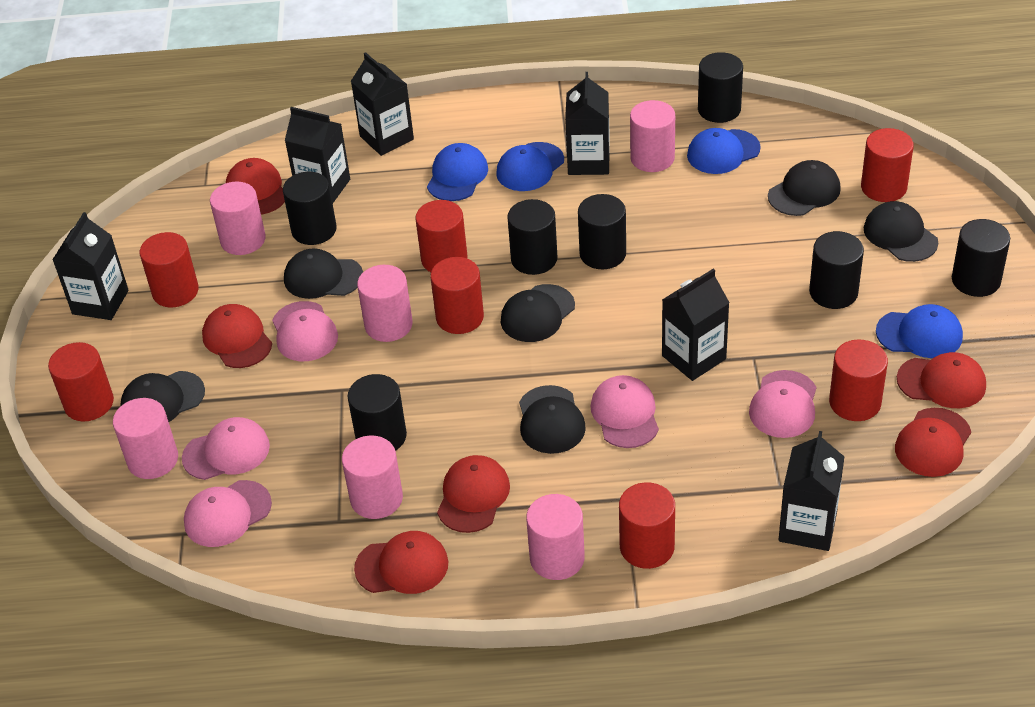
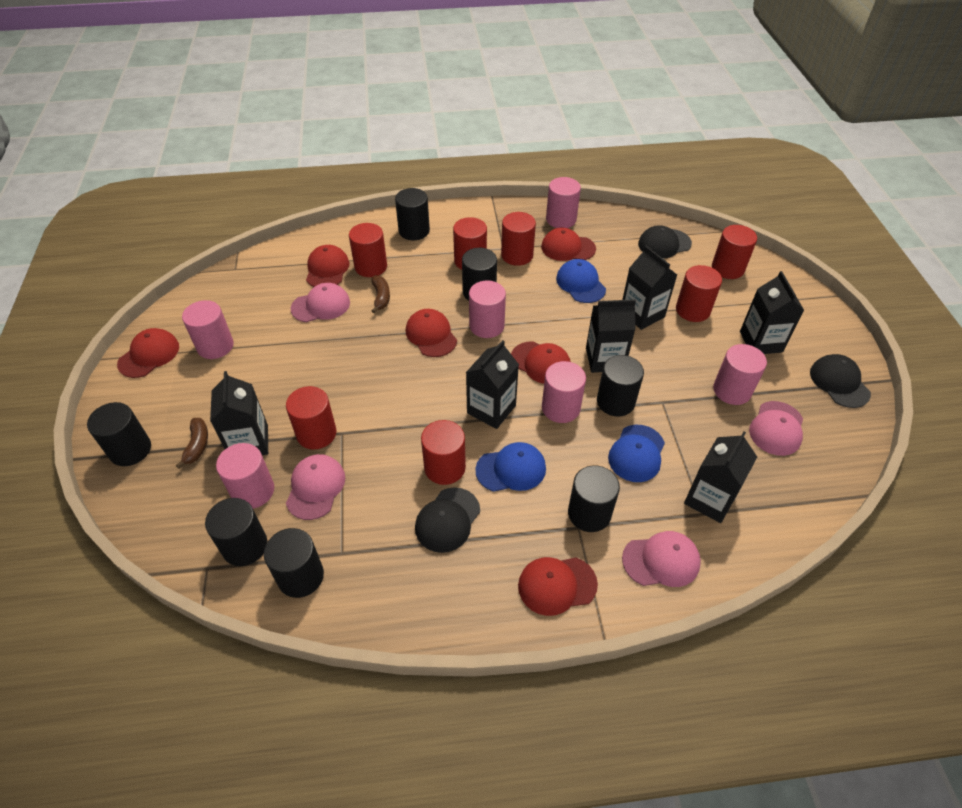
black cap: [121,371,205,422] [284,248,363,299] [501,284,575,342] [519,385,586,454] [768,160,841,216] [864,201,938,262] = 6 -> [415,487,480,553] [638,225,692,259] [810,354,871,408] = 3
blue cap: [427,143,488,201] [496,142,564,191] [687,128,761,174] [876,304,963,358] = 4 -> [475,442,546,492] [556,259,606,303] [608,425,665,482] = 3
brown banana: none = 0 -> [176,418,208,469] [371,275,390,313] = 2
pink cap: [182,417,270,480] [184,480,272,547] [272,301,338,361] [591,375,659,448] [749,370,817,438] = 5 -> [286,454,345,520] [291,283,350,322] [622,531,701,587] [749,401,803,456] = 4

